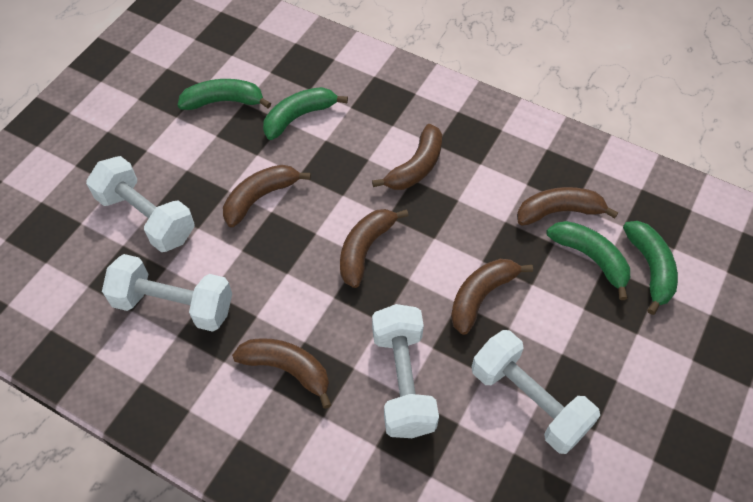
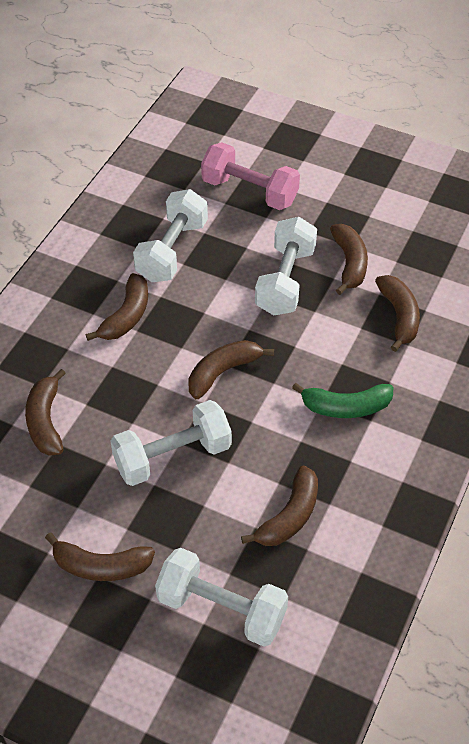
brown banana: [223,165,311,227] [232,338,331,409] [340,209,408,288] [372,124,442,190] [451,259,533,335] [517,187,618,226] = 6 -> [25,369,66,456] [45,533,155,581] [86,273,148,341] [188,340,274,399] [241,465,318,546] [330,224,368,295] [375,275,420,352] = 7
green banana: [178,79,271,110] [263,87,348,140] [547,221,630,300] [623,221,678,315] = 4 -> [292,383,393,418] = 1
pink dumbbell: none = 0 -> [201,142,300,210] = 1

